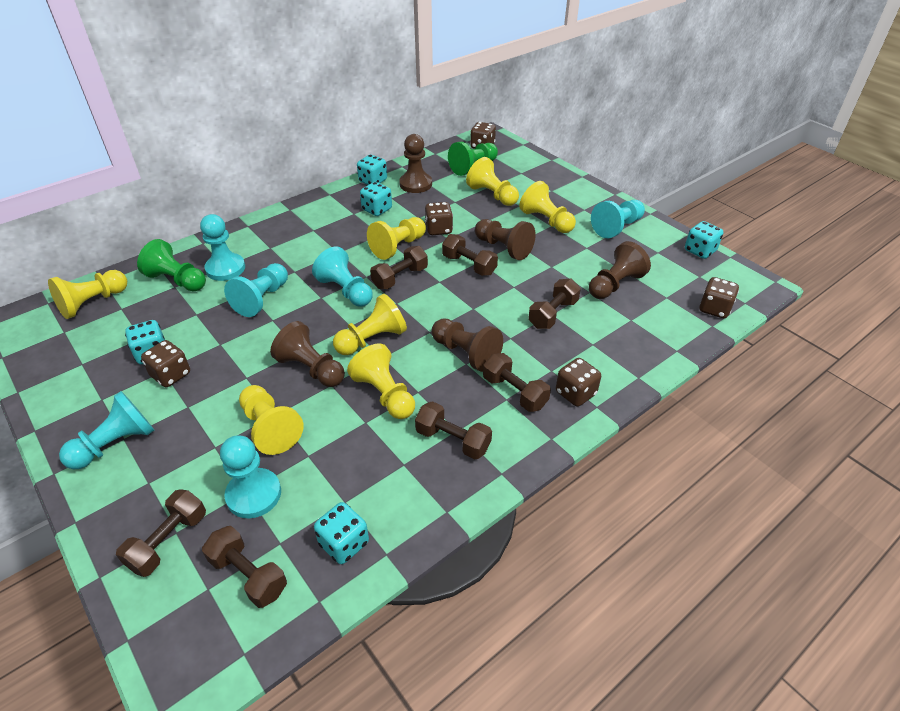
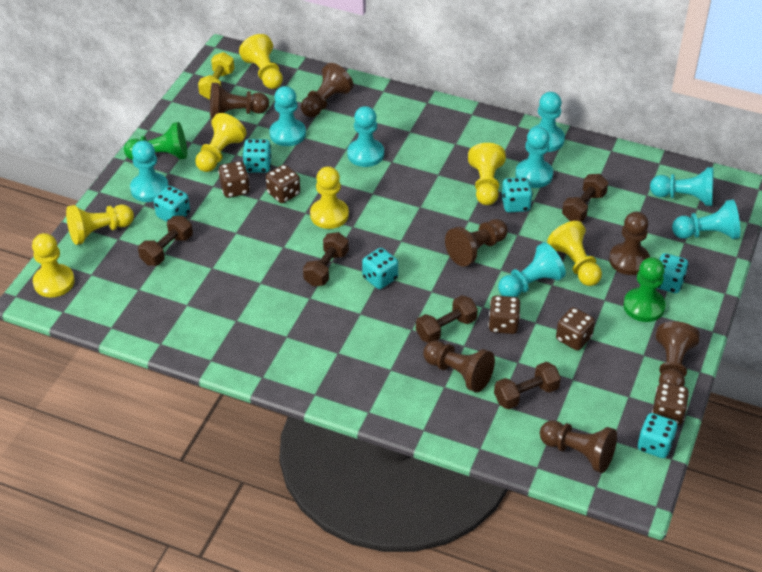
brown dumbbell: [116,489,206,577] [202,526,287,608] [370,246,428,289] [415,401,492,459] [442,234,498,276] [483,353,551,412] [528,279,581,329] = 7 -> [138,216,193,266] [303,232,349,286] [416,295,478,343] [494,362,561,409] [562,174,608,222] = 5
brown pawn: [270,321,345,387] [399,134,432,193] [431,319,503,372] [475,219,536,260] [589,241,651,299] = 5 -> [210,83,269,119] [301,63,353,117] [423,341,495,392] [445,219,508,267] [540,420,617,473] [609,212,650,275] [656,321,700,386] = 7
turquoise dice: [125,320,165,364] [314,502,369,564] [357,155,387,185] [360,182,392,216] [685,221,723,259] = 5 -> [154,186,190,222] [242,139,271,173] [362,248,398,289] [501,177,533,212] [637,413,677,458] [658,253,689,293] = 6
turquoise pawn: [59,391,154,469] [200,214,245,281] [220,435,281,518] [224,263,288,317] [312,246,373,307] [591,200,645,238] = 6 -> [130,140,169,202] [269,86,306,146] [347,106,384,167] [498,242,566,297] [515,127,553,188] [530,92,565,152] [650,167,714,206] [672,199,740,239] = 8
yellow dumbbell: none = 0 -> [198,52,234,99] = 1

